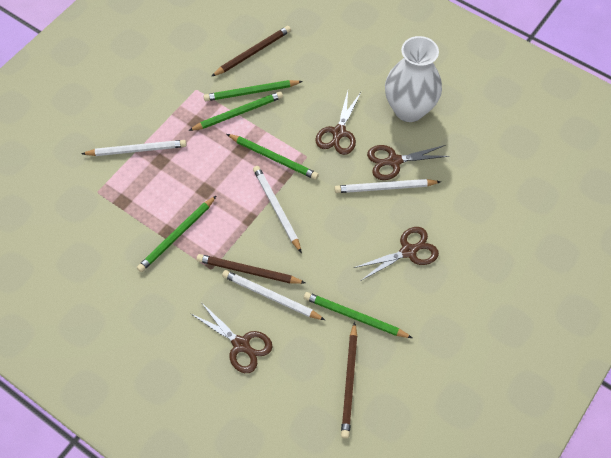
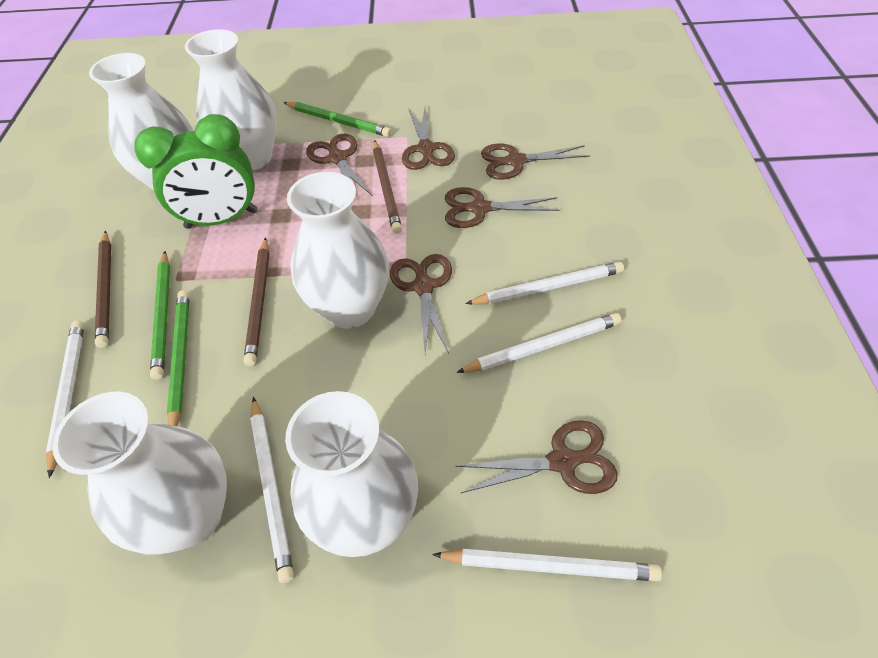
brown scissors: [190,302,273,373] [315,91,361,155] [354,227,439,280] [367,145,450,180] = 4 -> [306,134,373,196] [390,254,452,354] [402,108,455,170] [445,187,559,228] [455,420,618,494] [481,143,590,180] = 6
green clock: none = 0 -> [134,114,258,229] = 1
green pencil: [137,196,216,272] [188,91,283,131] [203,80,303,101] [227,134,319,180] [304,292,412,338] = 5 -> [150,251,170,380] [167,290,190,426] [283,102,391,137] = 3
white pencil: [82,140,187,156] [222,270,325,320] [253,166,302,253] [334,179,441,193] = 4 -> [46,320,84,478] [250,397,294,583] [432,549,662,581] [456,313,621,373] [465,262,624,305] = 5
white vase: [385,36,442,122] = 1 -> [52,392,227,555] [89,53,193,190] [185,29,277,170] [285,391,418,557] [287,172,389,329] = 5

